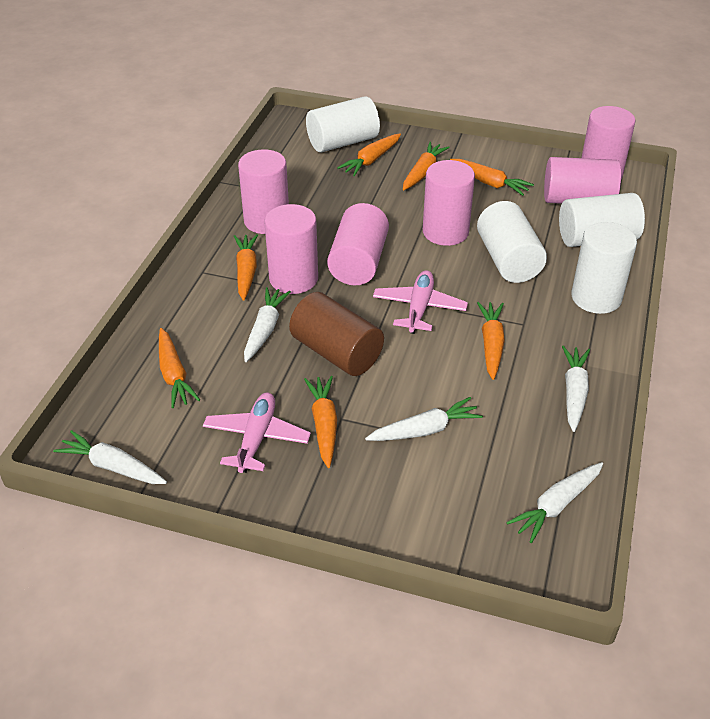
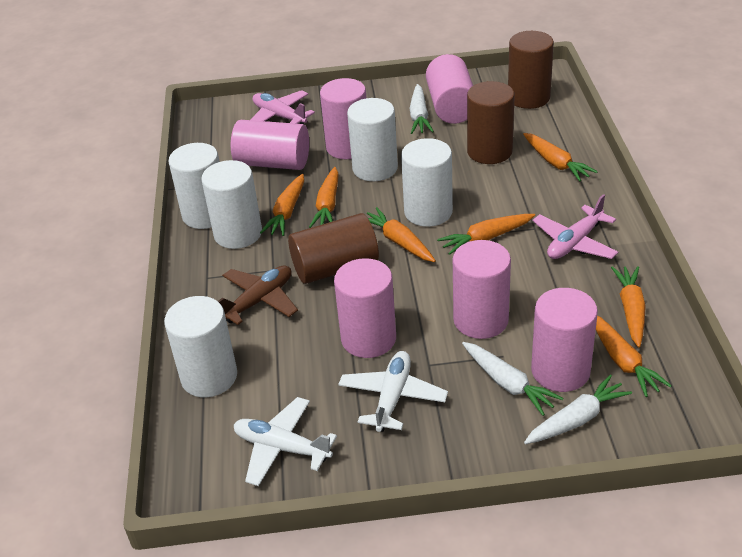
brown cylinder: [289,292,384,376] = 1 -> [288,213,379,284] [467,81,515,164] [508,31,554,109] = 3
brown plane: none = 0 -> [218,266,298,325] = 1
white carrot: [53,430,167,484] [244,287,291,362] [365,397,483,441] [506,462,603,543] [562,346,590,432] = 5 -> [409,84,434,134] [462,342,563,416] [524,375,632,444] = 3
white cylinder: [306,96,380,153] [477,201,547,283] [559,193,645,247] [571,222,637,314] = 4 -> [164,296,237,397] [169,143,220,229] [201,160,262,249] [347,98,398,181] [401,138,453,227] = 5
white plane: none = 0 -> [234,397,337,486] [338,351,448,432] = 2

